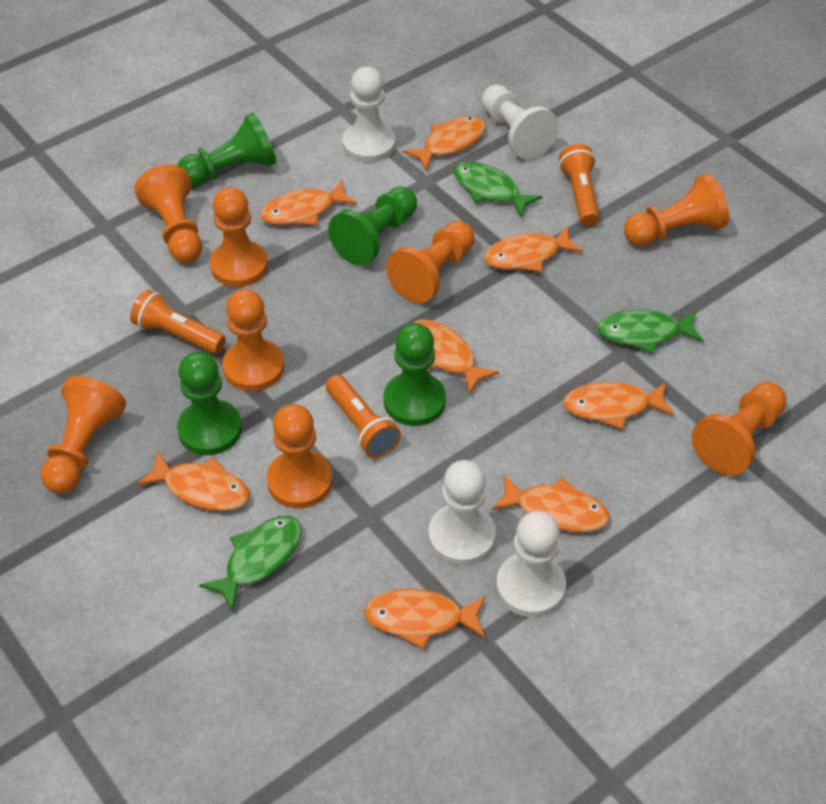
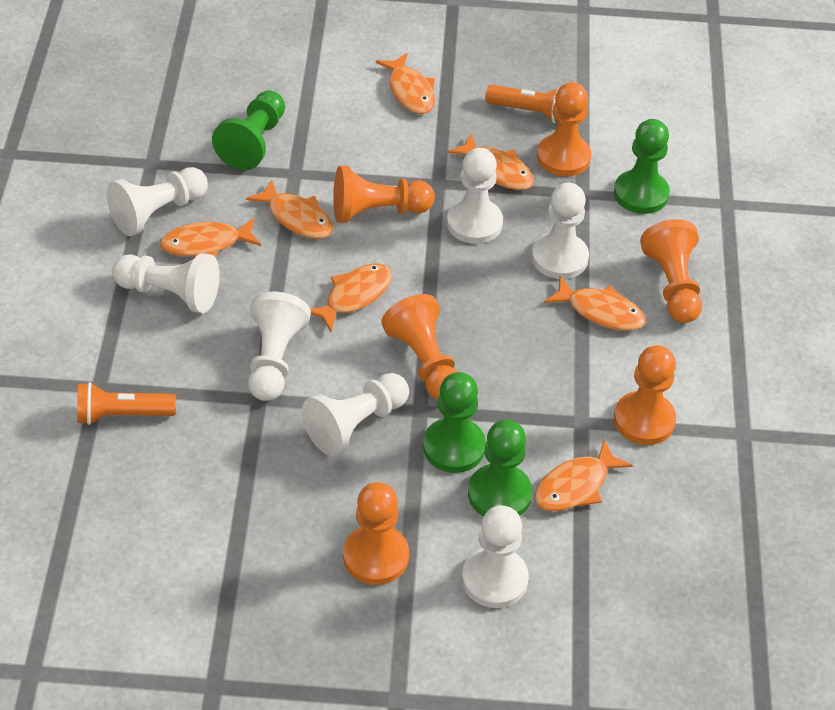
green fish: [199,516,302,612] [454,161,543,218] [597,310,704,354] = 3 -> none = 0
orange fish: [136,451,250,511] [260,180,357,225] [364,589,486,649] [403,116,486,170] [413,320,499,395] [484,226,583,272] [492,474,610,532] [563,382,674,429] = 8 -> [160,218,261,258] [246,179,333,239] [310,263,392,332] [376,53,435,114] [447,134,534,190] [534,439,633,511] [544,276,646,331] = 7
orange flashlight: [130,290,225,354] [326,375,401,458] [559,144,599,226] = 3 -> [77,382,176,425] [485,85,560,123] = 2
orange pawn: [41,376,126,493] [135,165,202,263] [210,187,268,287] [222,289,285,391] [267,404,333,508] [386,221,475,303] [624,173,729,246] [692,382,787,475] = 8 -> [333,166,435,223] [343,482,409,585] [381,294,457,400] [537,82,591,177] [614,345,676,445] [640,219,702,323] = 6
white pawn: [342,66,395,163] [428,460,496,565] [481,85,559,159] [496,511,566,617] = 4 -> [106,167,208,236] [112,253,220,313] [248,292,311,401] [302,373,409,456] [447,148,503,244] [462,506,529,608] [532,183,589,279] = 7

